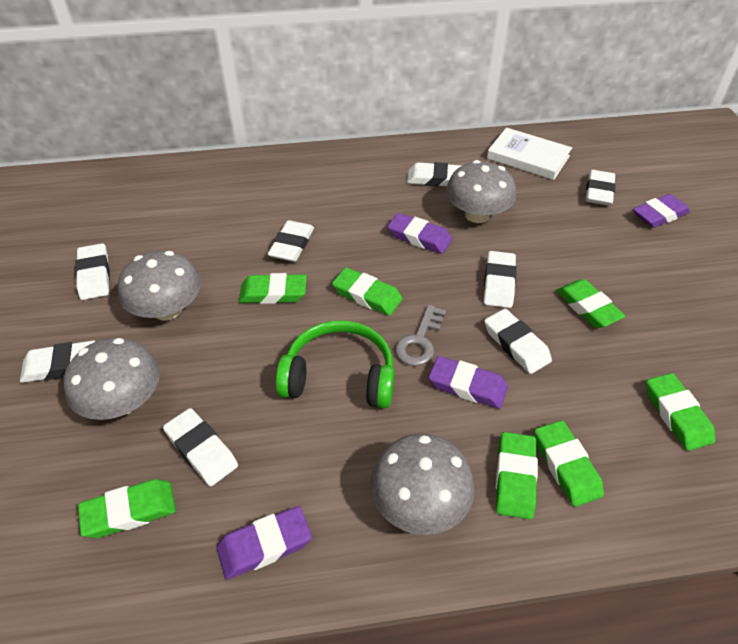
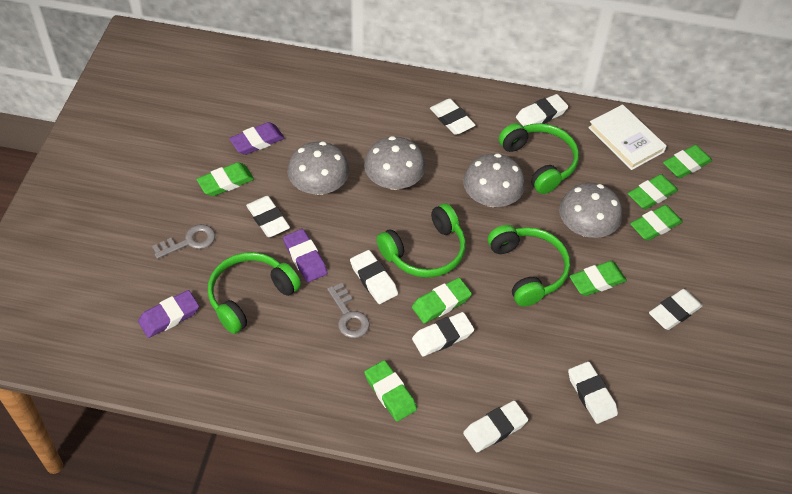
green headphones: [276,321,394,408] = 1 -> [208,252,301,334] [377,203,466,278] [488,225,570,306] [499,123,579,194] = 4
grey key: [395,305,446,366] = 1 -> [152,224,215,259] [327,283,370,338] = 2
purple eraser: [216,506,312,580] [387,213,452,254] [429,356,508,409] [633,194,690,228] = 4 -> [138,290,199,338] [229,122,285,155] [283,229,327,282] = 3

